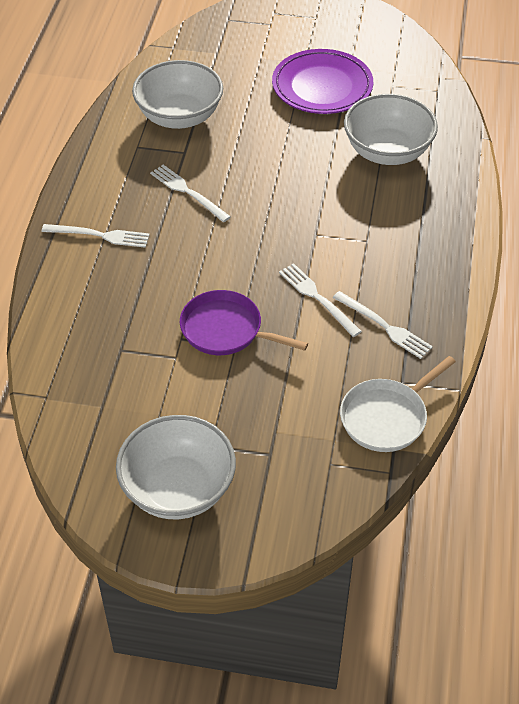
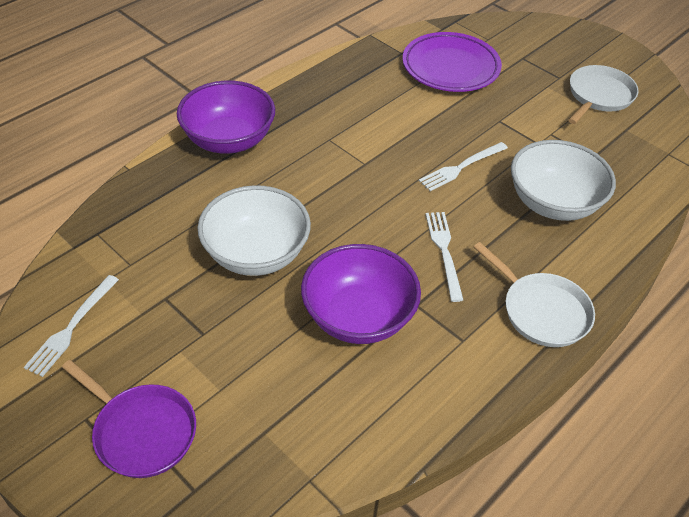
purple bowl: none = 0 -> [177,80,275,154] [301,244,421,344] = 2
white bowl: [116,415,236,519] [132,60,223,129] [344,94,438,165] = 3 -> [198,185,311,276] [511,140,616,221] = 2
white fork: [42,224,150,248] [150,165,231,222] [279,263,362,337] [333,291,433,359] = 4 -> [24,275,119,377] [419,142,508,191] [426,212,463,302] = 3
white pan: [340,356,456,452] = 1 -> [474,242,595,347] [568,65,639,124] = 2

